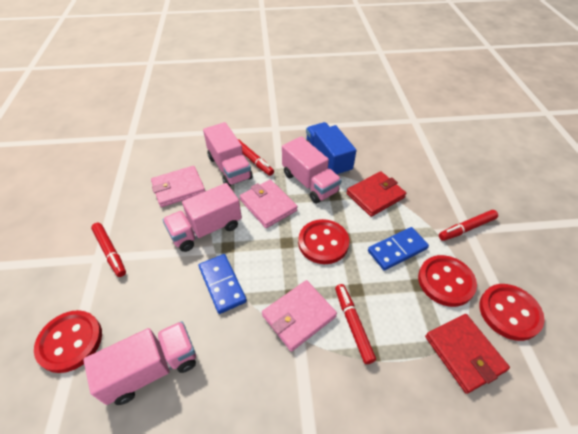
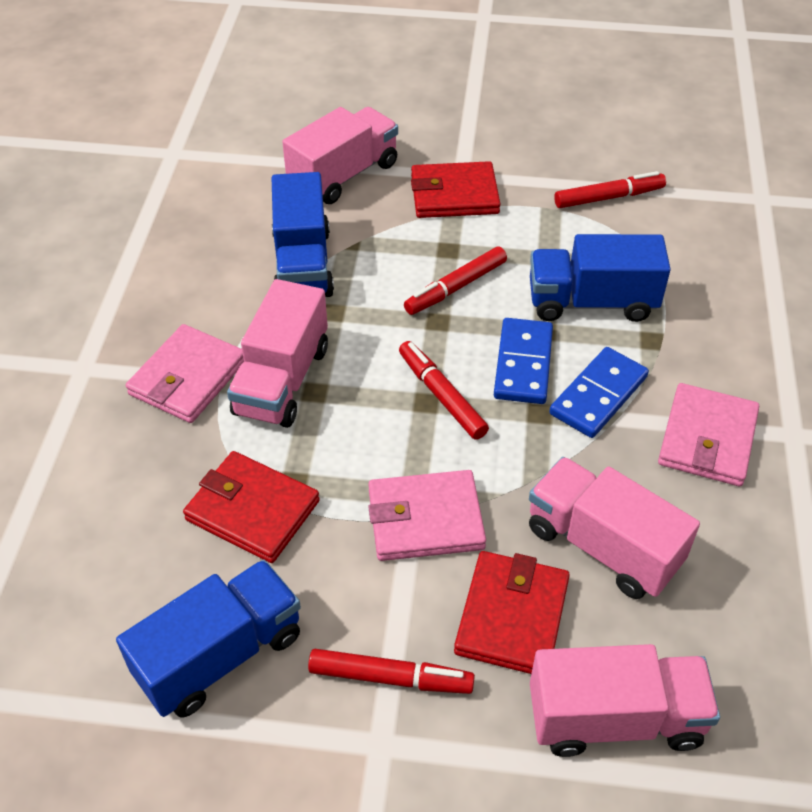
blue truck: [306,122,356,176] = 1 -> [116,560,301,717] [272,172,334,297] [530,234,671,322] = 3
red button: [34,310,102,373] [298,219,349,264] [418,255,477,307] [479,284,545,341] = 4 -> none = 0
red wallet: [347,171,406,217] [425,314,510,394] = 2 -> [183,451,320,563] [411,161,501,218] [454,551,570,674] = 3

